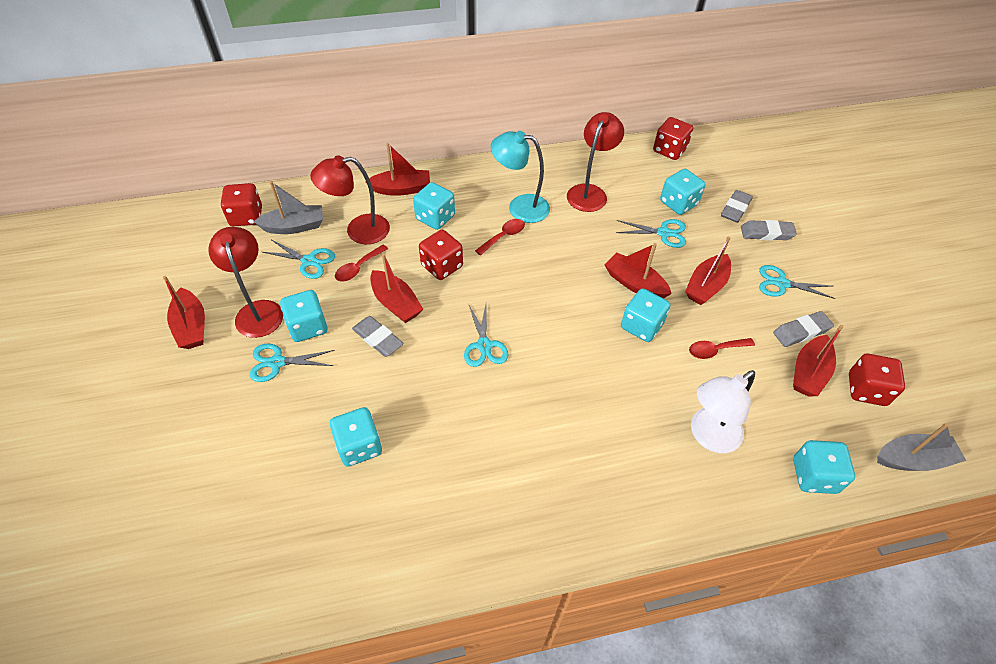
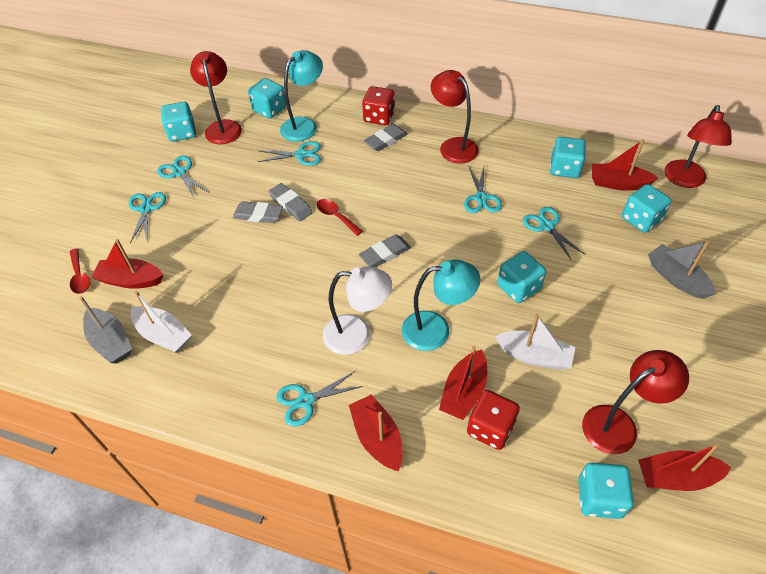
red boat: [163,276,205,349] [365,143,430,196] [370,254,423,323] [605,243,672,299] [685,237,731,305] [793,325,844,397] = 6 -> [91,239,163,289] [349,394,403,471] [439,346,487,420] [592,139,658,191] [638,443,731,491] = 5
red dice: [221,183,262,227] [419,230,463,280] [653,117,693,160] [849,354,905,406] = 4 -> [362,86,395,125] [467,390,520,450] = 2
red lamp: [208,227,283,338] [310,155,390,244] [567,112,624,212] = 3 -> [190,51,242,144] [431,70,479,163] [582,350,689,454] [665,105,732,188] = 4
red spoon: [335,245,388,282] [475,219,525,255] [689,338,755,359] = 3 -> [70,249,90,294] [316,199,363,236] = 2
turquoise lamp: [491,131,550,223] = 1 -> [280,50,323,142] [402,259,480,351] = 2
turquoise scissors: [249,343,335,382] [262,240,335,279] [464,305,509,367] [616,219,686,248] [759,265,836,299] = 5 -> [129,192,166,243] [157,156,208,199] [257,141,321,166] [276,371,363,426] [464,167,502,213] [523,207,586,261] = 6
white boat: none = 0 -> [131,291,192,353] [495,314,575,370] = 2

